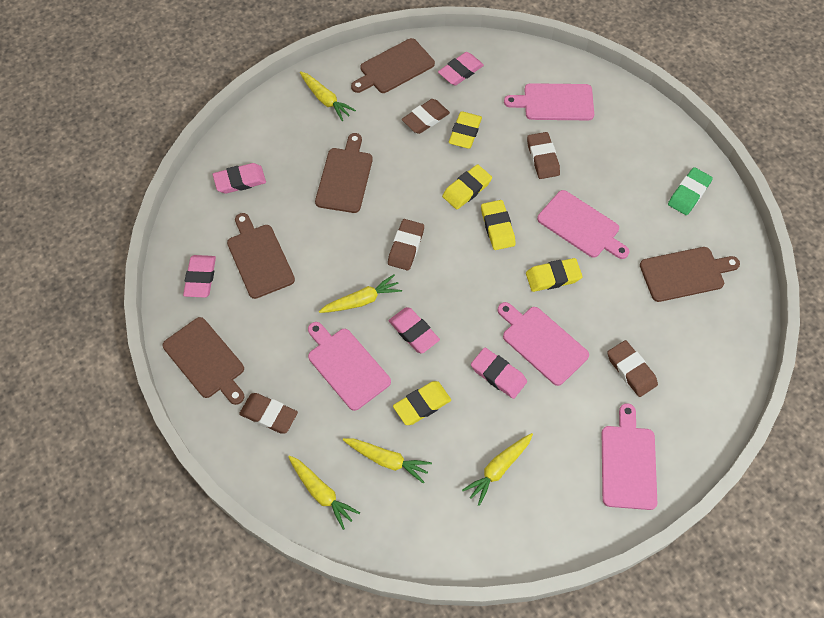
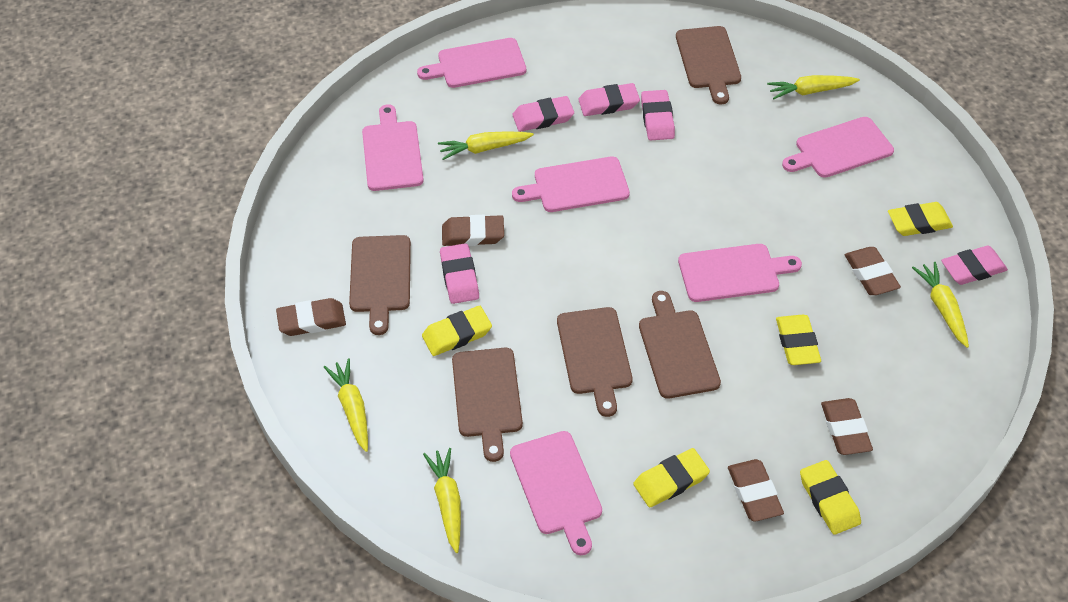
green eraser: [668,167,713,215] = 1 -> none = 0
pink cutting board: [308,322,391,411] [497,302,589,386] [504,83,594,120] [537,190,629,259] [602,403,657,510] = 5 -> [362,105,424,191] [417,38,526,88] [510,431,602,555] [512,156,630,212] [678,244,802,302] [782,117,894,178] = 6

